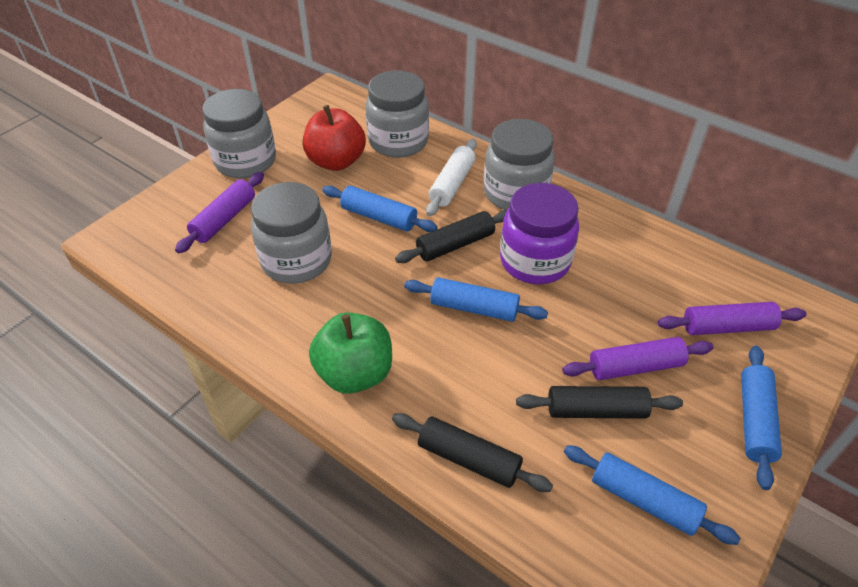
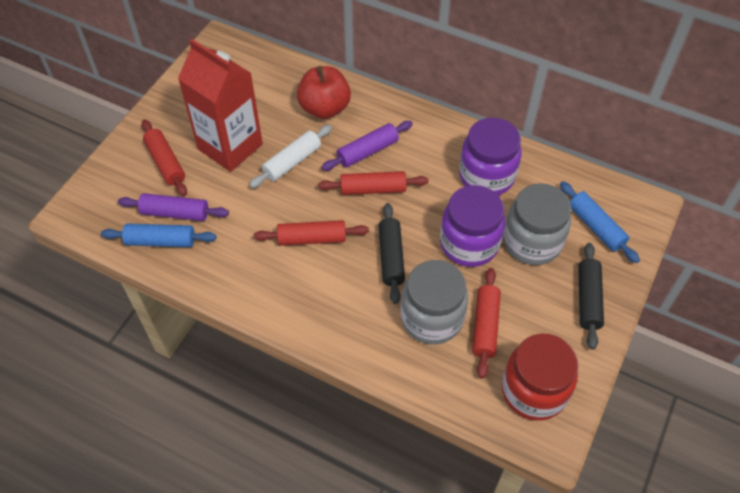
black rolling pin: [392,413,553,492] [395,210,507,263] [516,386,683,419] = 3 -> [378,203,405,304] [578,243,604,350] = 2
blue rolling pin: [322,186,438,232] [404,277,548,322] [564,445,740,545] [741,346,782,490] = 4 -> [101,223,217,247] [560,181,640,263] = 2
green apple: [309,312,392,394] = 1 -> none = 0
grey jar: [202,89,276,178] [251,182,332,284] [366,70,429,158] [484,119,555,210] = 4 -> [401,260,468,344] [503,183,571,265] = 2
purple jar: [500,183,579,284] = 1 -> [440,185,505,267] [459,118,522,195] = 2
purple rolling pin: [175,172,264,253] [562,337,713,380] [658,302,806,335] = 3 -> [118,193,229,221] [321,121,413,171] = 2
red carton: none = 0 -> [178,39,263,172] = 1
red jar: none = 0 -> [502,334,578,421] = 1
red rolling pin: none = 0 -> [142,120,187,196] [254,220,369,246] [318,171,428,195] [472,268,501,379] = 4

